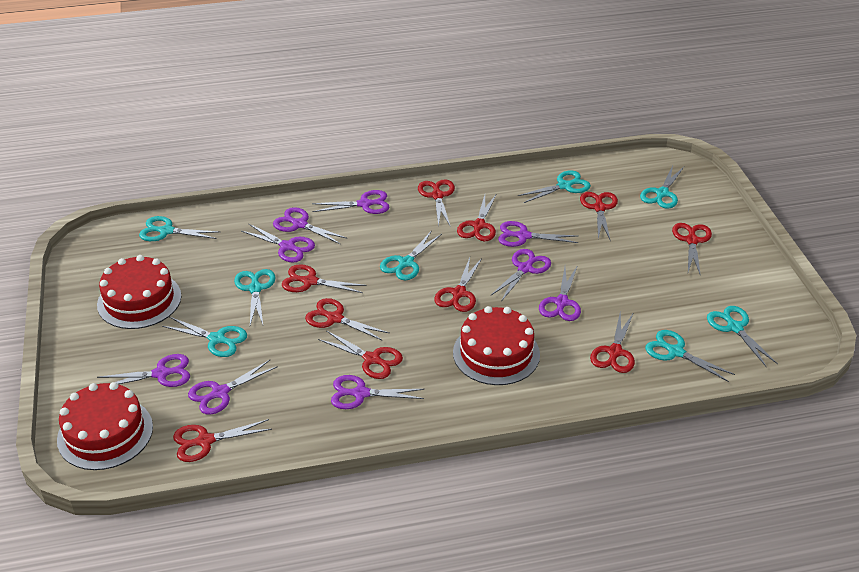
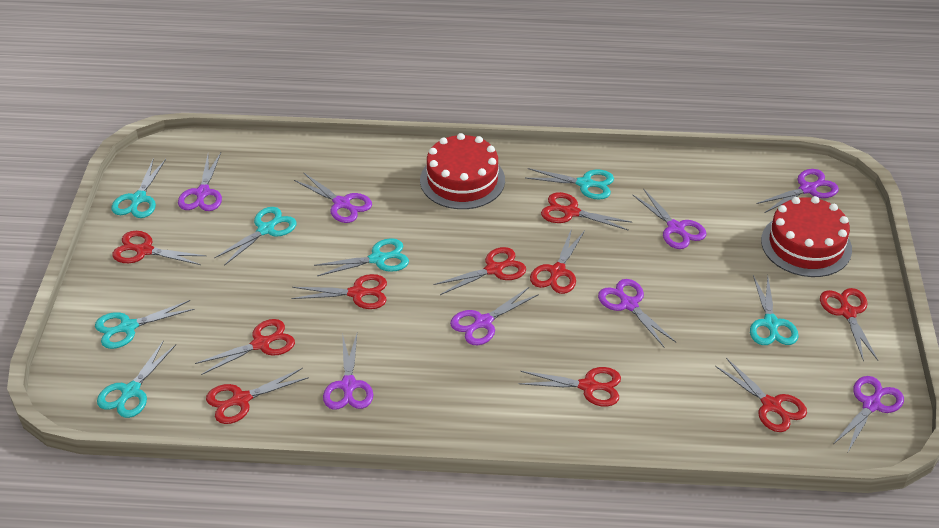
purple scissors: [97,354,190,387] [188,360,278,415] [241,223,315,263] [273,207,348,244] [312,190,389,214] [331,375,425,409] [490,249,551,302] [498,221,578,247] [539,265,581,321] = 9 -> [178,153,222,211] [294,172,372,223] [323,333,373,410] [450,287,539,345] [598,279,676,347] [633,189,706,249] [756,169,839,213] [833,376,904,452] = 8
red cake: [57,382,153,470] [97,255,181,329] [453,306,540,385] = 3 -> [420,133,505,209] [761,196,852,277] = 2
turquoise scissors: [139,216,220,241] [162,317,247,357] [234,269,276,325] [380,232,442,280] [518,170,591,203] [640,165,684,209] [645,330,735,382] [707,306,778,367] = 8 -> [95,300,195,349] [97,340,176,418] [112,158,166,218] [214,207,297,266] [314,238,409,276] [525,168,614,200] [750,275,799,345] = 7

